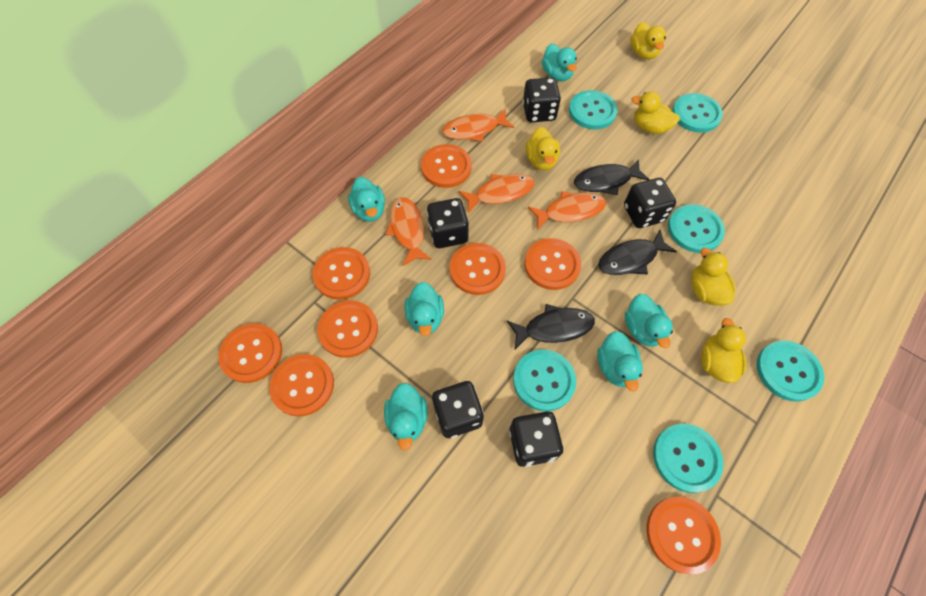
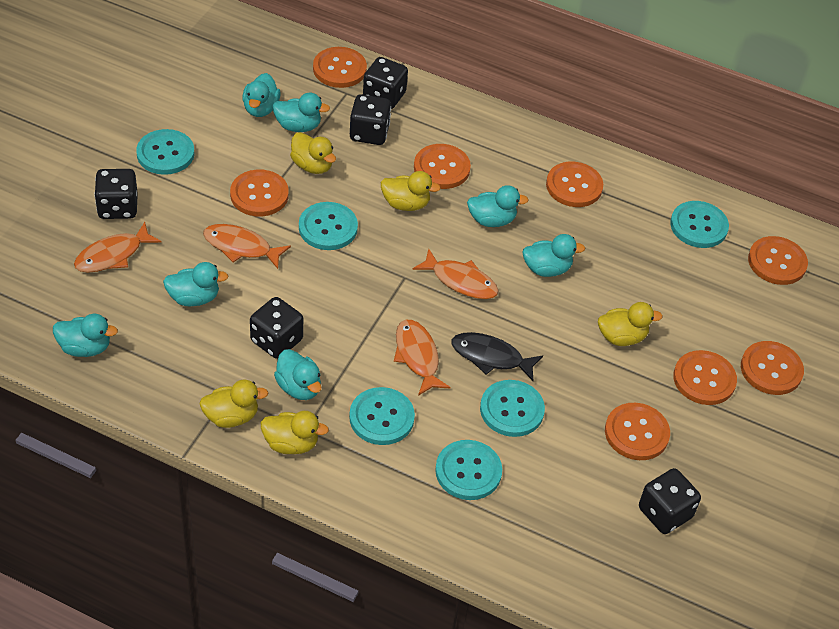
black fish: [507,304,595,349] [574,159,650,195] [598,230,677,275] = 3 -> [451,332,543,381] = 1
turquoise duck: [348,177,385,222] [384,383,427,450] [405,282,444,336] [542,44,577,81] [597,331,643,392] [625,294,673,348] = 6 -> [53,314,118,357] [163,262,229,306] [242,73,281,117] [273,93,330,132] [274,349,321,400] [467,185,529,227] [522,234,585,277] = 7

